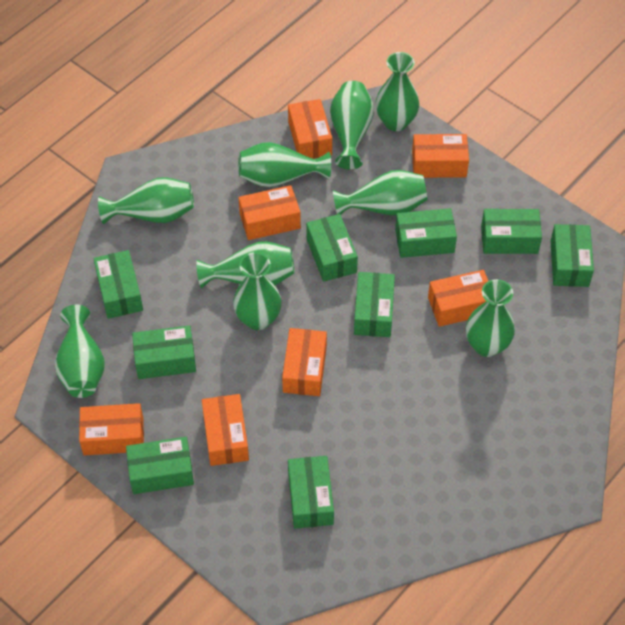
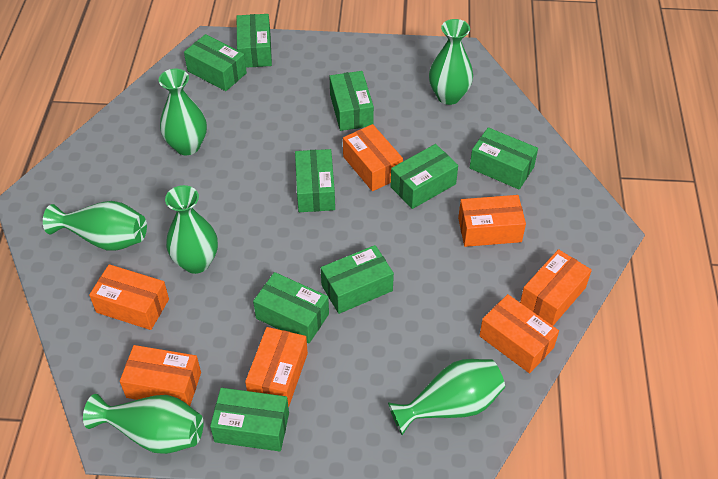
green vase: [55,305,105,398] [98,177,194,224] [196,241,295,288] [233,252,281,330] [238,142,331,187] [330,81,374,170] [333,170,427,215] [375,52,419,131] [466,279,515,357] = 9 -> [43,201,147,250] [83,394,203,454] [159,69,207,155] [165,185,218,274] [388,359,505,435] [429,19,473,105] = 6

